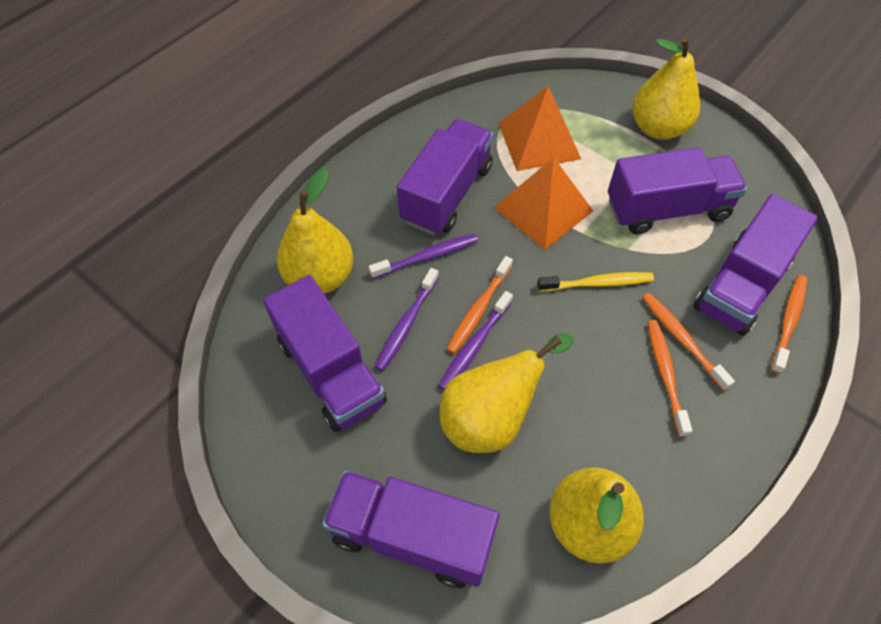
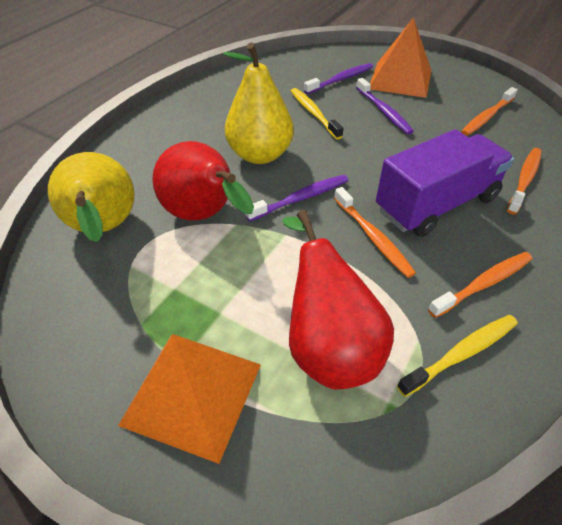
purple truck: [263,275,387,432] [322,470,500,588] [397,119,493,235] [608,147,747,234] [693,194,818,336] = 5 -> [376,129,514,237] = 1
red pear: none = 0 -> [152,141,254,221] [282,210,394,389] = 2
yellow pear: [277,168,354,294] [440,334,574,453] [549,467,644,563] [632,37,700,140] = 4 -> [48,152,135,242] [223,43,294,164] = 2
yellow toothbrush: [537,272,654,292] = 1 -> [291,88,343,140] [397,315,518,397] = 2

